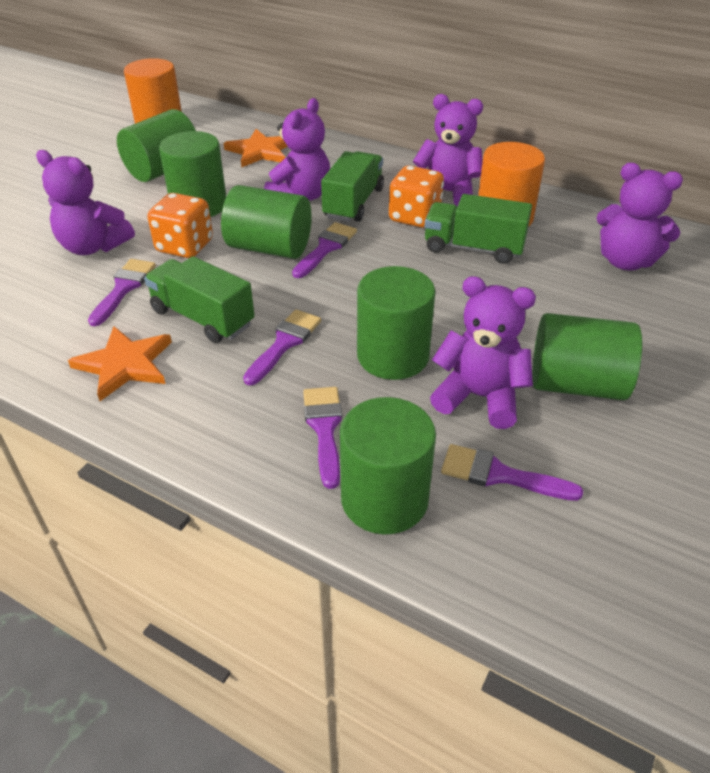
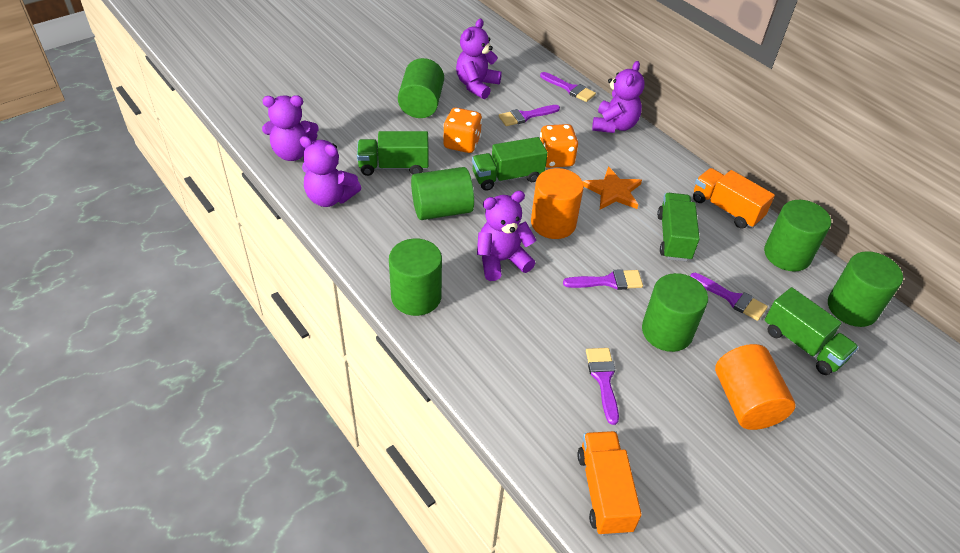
green truck: [144,256,255,343] [321,151,384,222] [424,194,532,264] = 3 -> [357,131,429,176] [472,137,548,191] [657,193,700,262] [765,287,859,375] = 4
orange star: [68,326,172,401] [224,129,288,167] = 2 -> [583,166,642,210] = 1
orange truck: none = 0 -> [577,431,642,536] [693,168,775,229] = 2

